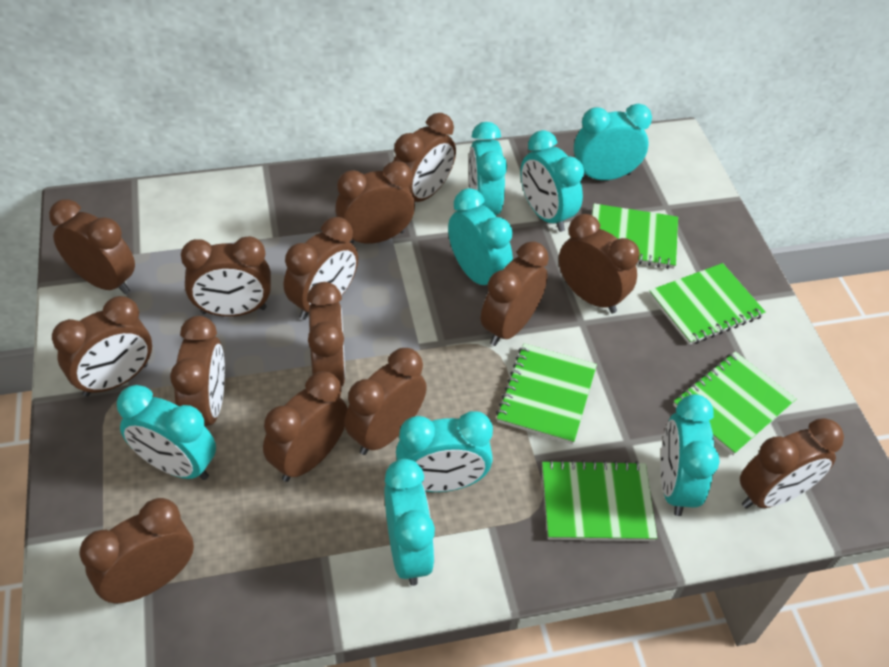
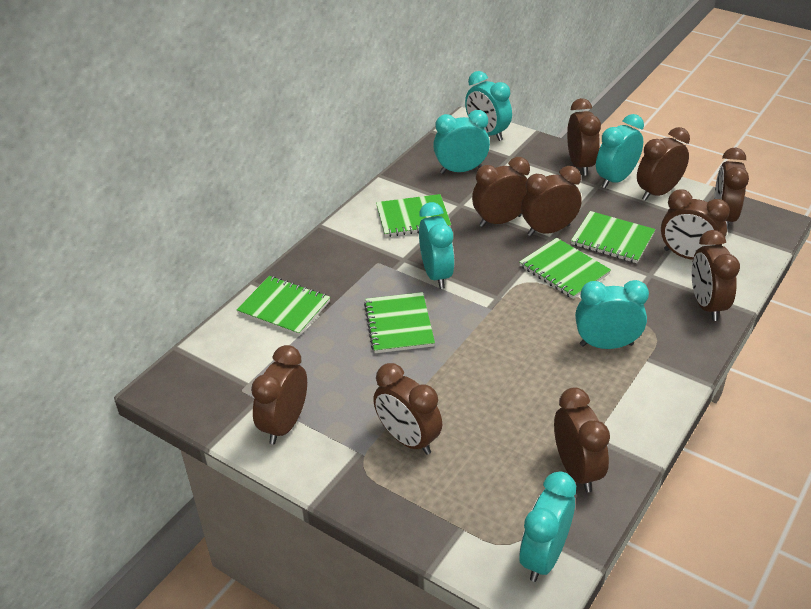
brown clock: [49,199,135,294] [52,296,152,396] [80,498,194,604] [170,316,225,427] [181,236,271,317] [263,372,348,482] [284,217,358,320] [307,282,346,387] [335,161,415,244] [344,348,427,455] [393,113,456,202] [481,242,549,346] [559,214,640,313] [740,418,844,509] = 14 -> [251,345,307,444] [373,363,442,455] [472,157,530,227] [521,166,582,236] [554,387,610,492] [567,98,601,176] [637,127,690,201] [661,189,730,260] [692,230,740,321] [714,147,749,230] = 10
turquoise clock: [117,385,216,480] [385,459,435,586] [396,411,493,492] [448,188,513,285] [468,122,507,215] [520,130,584,232] [574,104,652,180] [660,394,720,516] = 8 -> [419,202,454,289] [433,110,490,174] [465,71,512,141] [520,471,576,582] [575,280,649,349] [596,114,644,188] = 6

